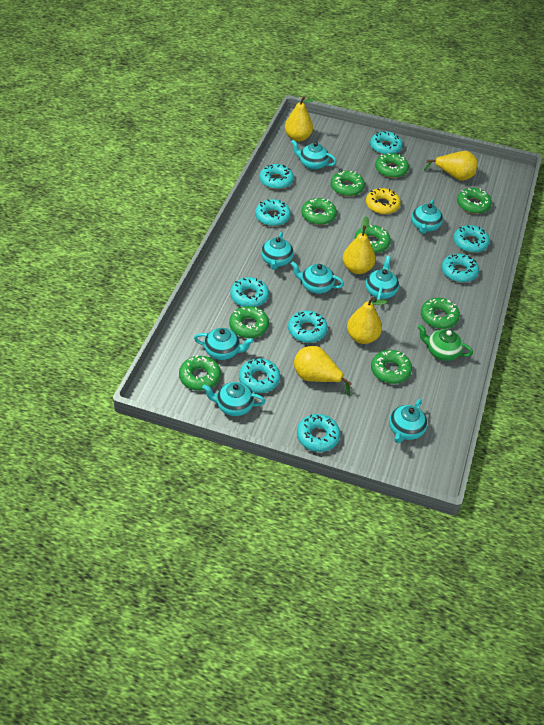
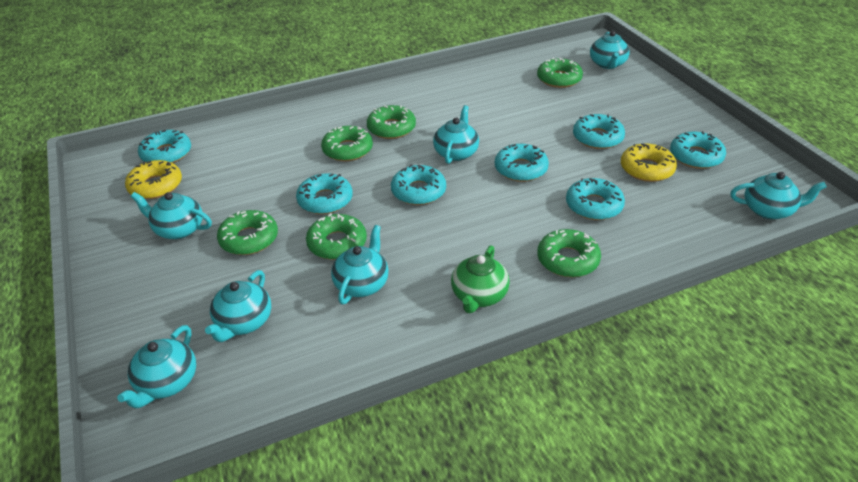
green donut: [179,355,221,391] [229,306,269,338] [301,198,337,225] [331,171,365,196] [354,225,391,253] [371,350,412,384] [375,153,409,178] [421,298,460,329] [457,188,492,214] = 9 -> [217,210,278,255] [306,213,367,260] [321,126,373,161] [367,105,416,139] [537,57,583,88] [537,229,601,277] = 6
turquoise donut: [230,277,269,307] [239,358,280,393] [255,199,291,226] [260,164,294,189] [288,311,328,343] [297,414,340,452] [370,131,403,155] [442,254,479,283] [453,225,490,253] = 9 -> [138,130,191,163] [296,173,353,214] [391,164,446,205] [495,144,549,182] [566,178,625,220] [573,114,625,149] [670,131,726,169] = 7
turquoise teapot: [194,328,254,360] [202,382,265,416] [261,232,294,270] [291,140,336,170] [291,262,344,294] [365,256,399,300] [389,399,428,443] [411,199,443,234] = 8 -> [117,325,196,409] [131,192,212,239] [205,270,271,342] [331,225,389,305] [433,105,479,164] [590,31,630,69] [730,172,827,219] = 7
yellow donut: [366,188,401,214] = 1 -> [125,160,182,199] [621,143,677,182] = 2
yellow pear: [285,96,315,142] [294,346,352,396] [343,216,376,274] [347,297,387,344] [424,151,478,181] = 5 -> none = 0

